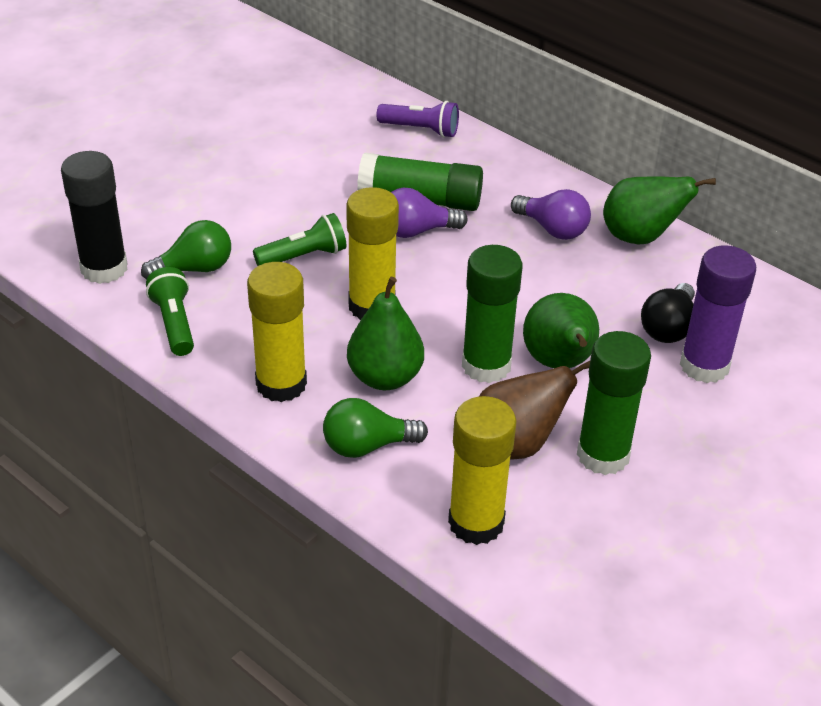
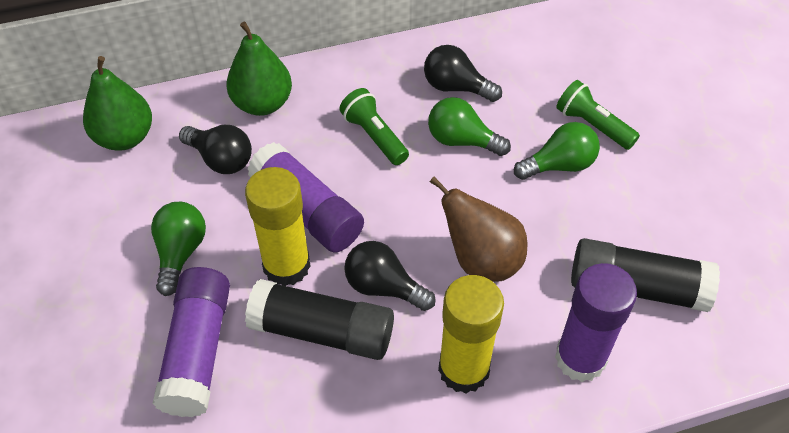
black glue stick: [61,151,127,284] = 1 -> [245,279,394,360] [571,238,720,312] = 2
black light bulb: [641,283,695,343] = 1 -> [179,125,252,174] [344,241,436,311] [424,45,502,102] = 3
green glue stick: [357,153,483,211] [462,245,522,383] [577,331,651,475] = 3 -> none = 0
green light bulb: [141,220,231,279] [323,398,428,458] = 2 -> [151,202,206,296] [428,97,511,156] [514,122,600,180] = 3
green pear: [347,277,424,390] [523,293,599,368] [603,176,716,244] = 3 -> [83,56,152,151] [226,21,292,116] = 2
purple flashlight: [376,101,459,138] = 1 -> none = 0
purple glue stick: [680,246,756,383] = 1 -> [152,267,230,417] [247,142,364,253] [555,263,637,382] = 3
purple light bulb: [391,188,468,238] [511,189,591,240] = 2 -> none = 0
yellow glue stick: [247,262,307,402] [346,187,399,320] [448,396,516,545] = 3 -> [245,167,311,286] [438,275,504,393] = 2

